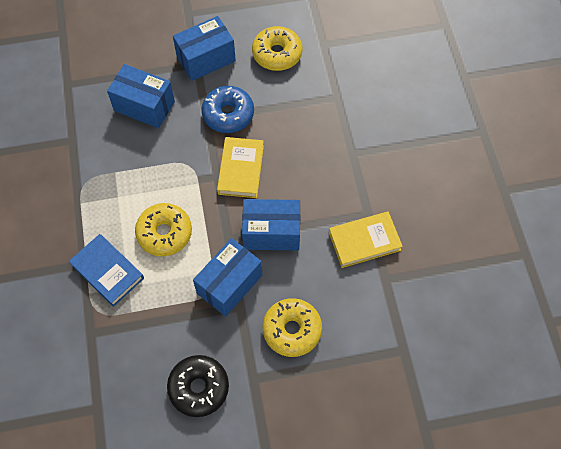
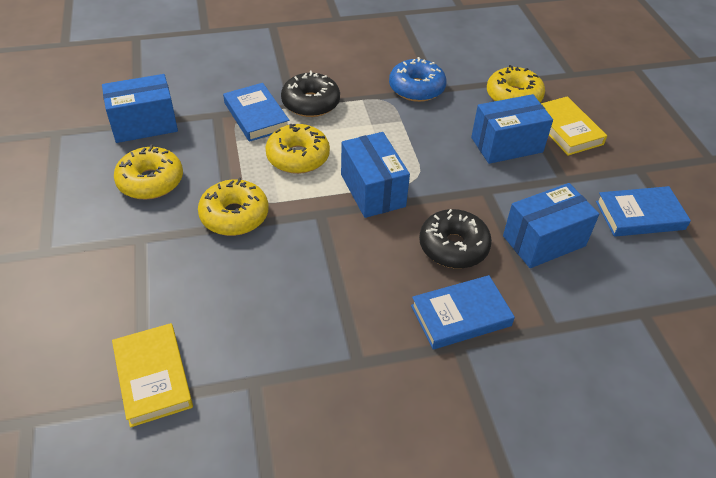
black donut: [167,355,229,417] = 1 -> [281,71,340,117] [419,209,492,269] = 2
blue book: [69,234,144,307] = 1 -> [223,83,289,142] [411,275,515,350] [596,186,691,237] = 3
yellow donut: [135,203,192,256] [252,26,302,71] [263,298,322,357] = 3 -> [114,144,183,199] [198,177,269,236] [265,124,330,174] [487,65,545,102] = 4

